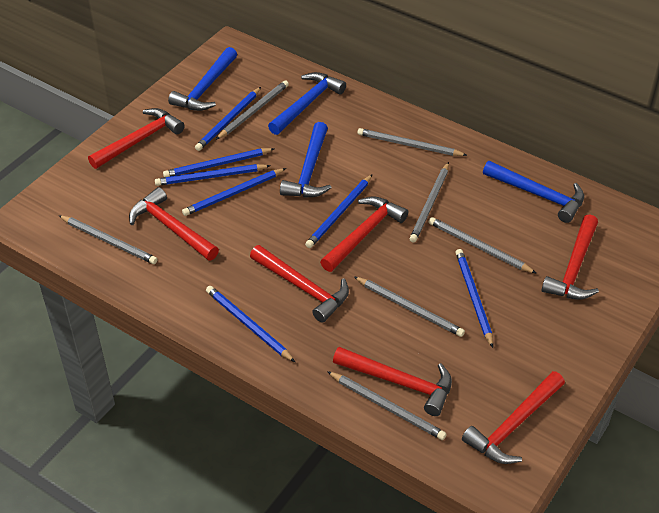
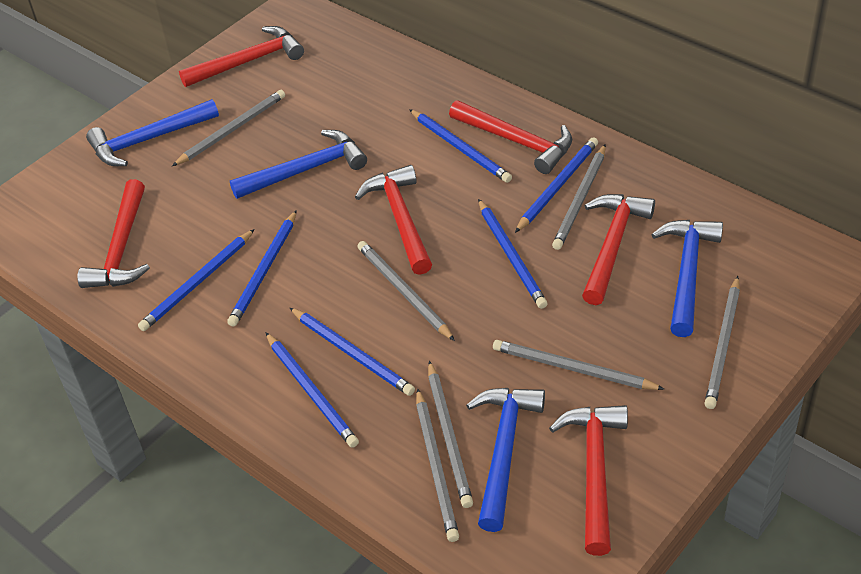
red hammer: [88,108,185,169] [129,187,219,261] [250,245,349,323] [320,196,408,272] [333,347,452,416] [462,371,565,464] [541,214,599,300] = 7 -> [77,179,150,288] [179,26,304,87] [355,165,432,275] [449,100,572,174] [549,405,628,556] [582,194,655,305] = 6

